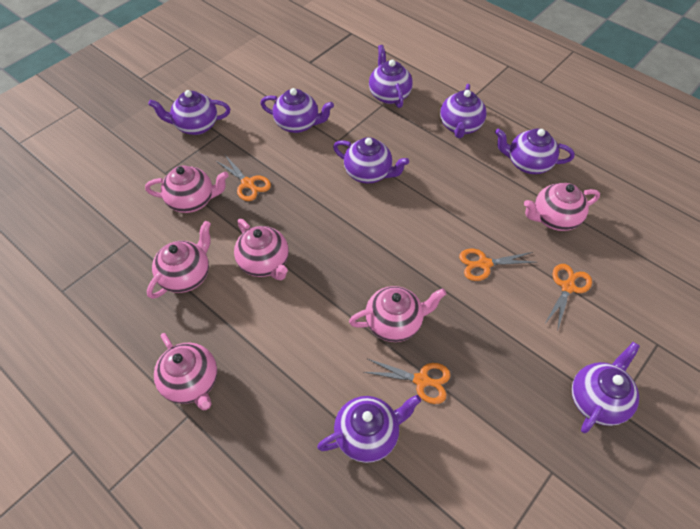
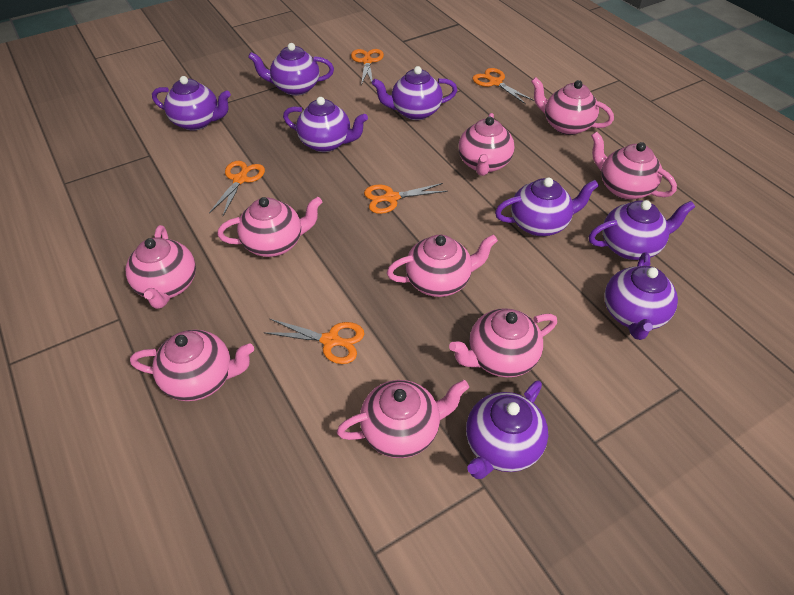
orange scissors: [215,155,271,201] [364,359,450,404] [459,249,536,281] [544,264,592,329] = 4 -> [209,161,265,216] [263,319,364,364] [351,49,384,85] [364,183,448,214] [472,68,534,104] = 5
pink teapot: [145,165,229,213] [147,221,211,299] [154,333,217,410] [234,219,289,280] [349,286,446,342] [524,183,600,231] = 6 -> [126,225,196,309] [130,330,254,401] [217,197,322,257] [337,380,469,458] [387,234,498,297] [449,308,557,378] [458,113,514,176] [531,77,614,135] [591,132,677,200] = 9

